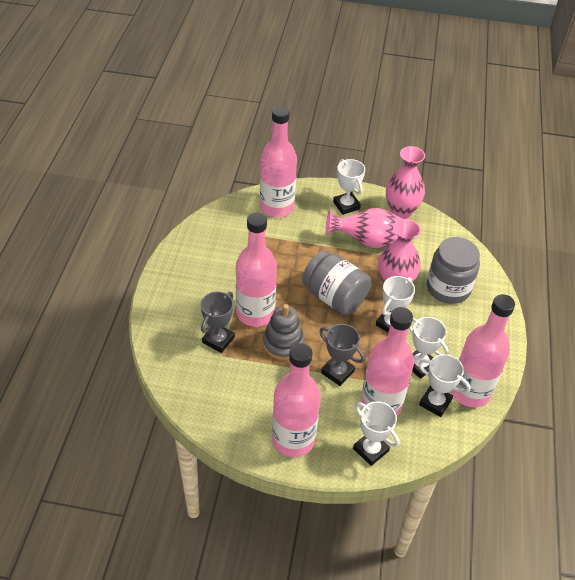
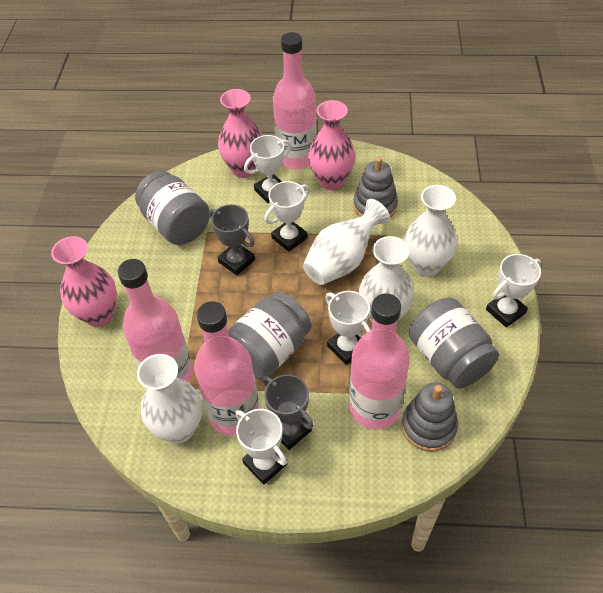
grey jar: [302,251,371,315] [427,237,480,304] = 2 -> [135,171,210,245] [228,292,311,379] [409,298,499,388] = 3
grey stacking toy: [263,304,305,360] = 1 -> [353,157,398,218] [401,383,458,452] = 2
pink bottle: [236,212,277,327] [260,106,297,217] [272,343,321,457] [361,307,414,416] [451,294,515,408] = 5 -> [118,259,193,383] [194,301,259,436] [273,32,317,170] [349,294,410,429] = 4
white vase: none = 0 -> [137,354,202,443] [303,199,390,285] [359,236,414,322] [404,185,457,277] = 4

